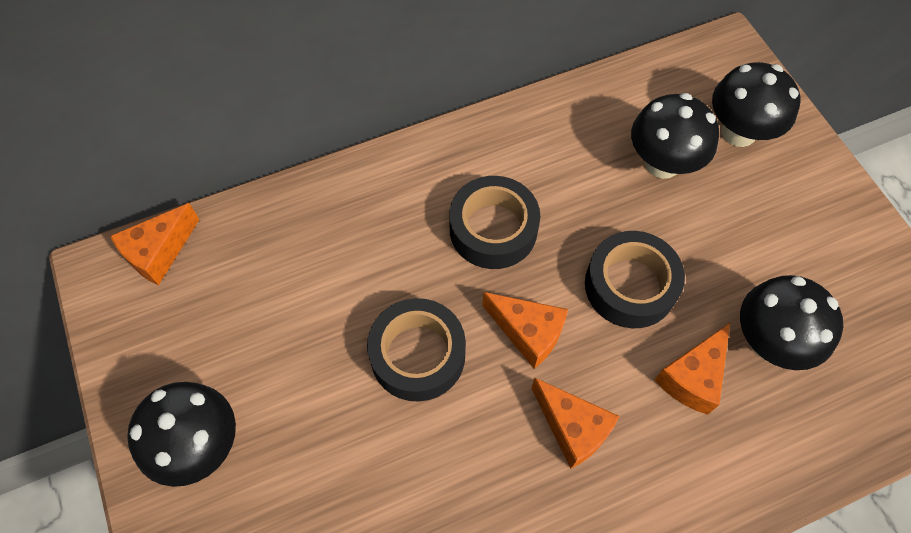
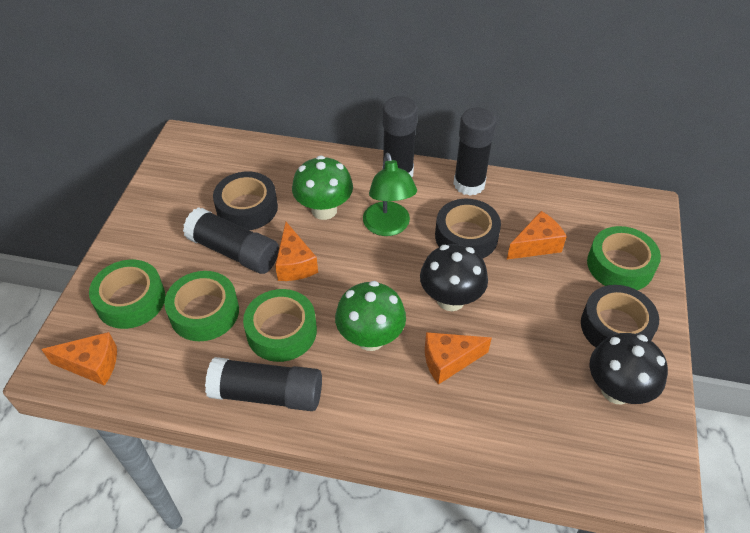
black glue stick: none = 0 -> [183,207,279,274] [205,357,322,411] [383,96,418,177] [453,108,496,196] = 4
black mushroom: [127,382,236,487] [631,93,719,179] [712,62,800,147] [740,275,843,370] = 4 -> [420,244,488,311] [589,333,668,405] = 2
green lamp: none = 0 -> [363,153,417,236] = 1
green mushroom: none = 0 -> [292,156,353,220] [335,281,406,351] = 2
green tape: none = 0 -> [89,260,165,329] [164,271,239,341] [243,289,317,362] [587,226,661,290] = 4

